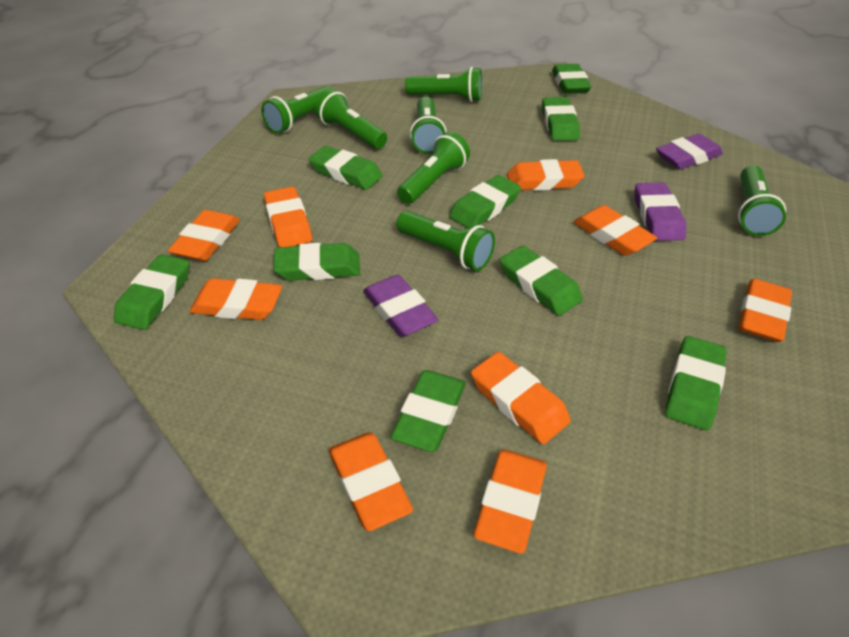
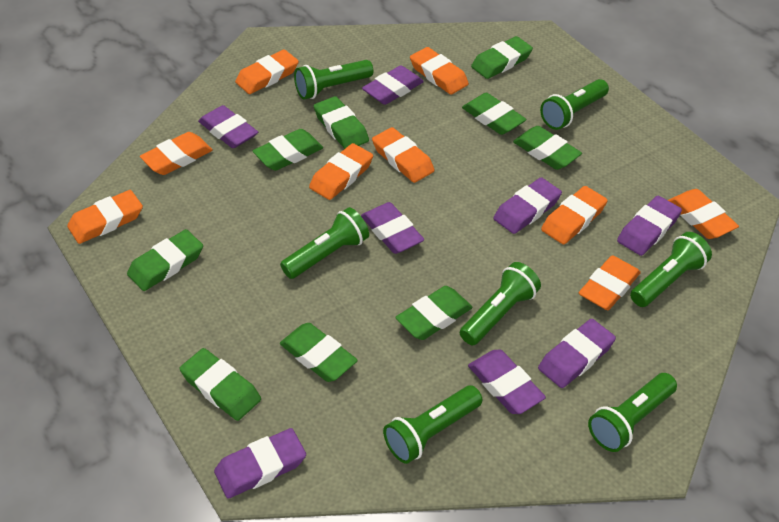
purple eraser: [363,275,439,337] [635,182,686,241] [656,134,723,169] = 3 -> [198,105,258,148] [214,428,306,499] [361,202,424,254] [362,65,424,105] [468,350,546,414] [493,177,562,234] [538,319,616,388] [617,196,682,256] = 8

